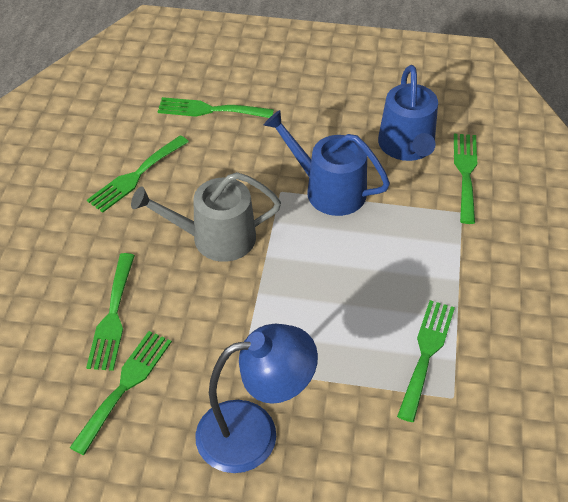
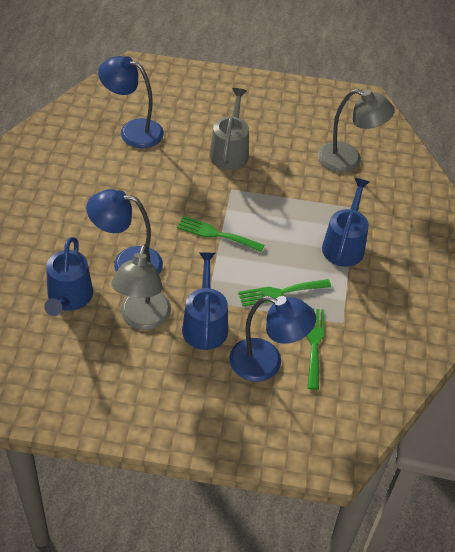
blue lamp: [195,324,318,473] = 1 -> [86,189,163,274] [98,56,164,148] [229,296,316,382] = 3
blue watering can: [264,110,390,216] [378,65,438,161] = 2 -> [44,237,93,316] [182,252,228,350] [322,178,369,267] = 3
green fork: [70,331,172,455] [86,253,135,371] [87,135,189,213] [158,97,274,118] [397,300,455,422] [454,134,477,224] = 6 -> [177,216,264,252] [238,279,331,306] [306,308,324,390] = 3
grey lamp: none = 0 -> [111,244,171,330] [318,89,395,172] = 2

